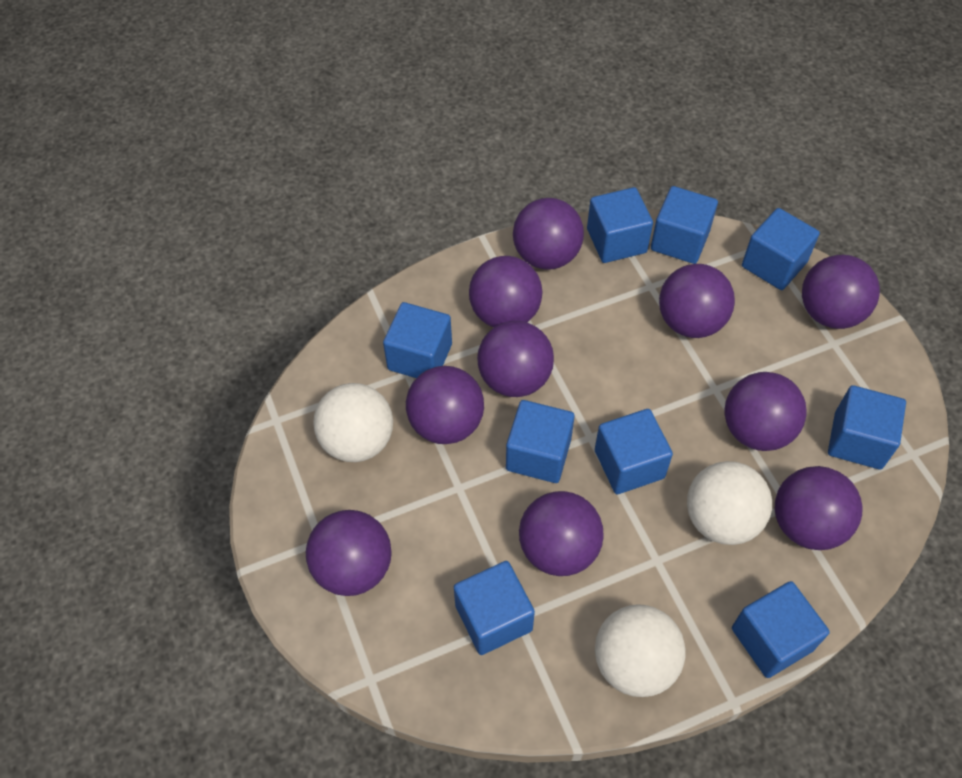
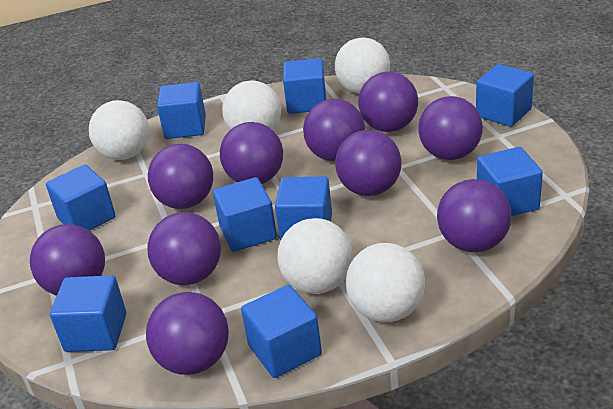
white ball: [313,383,393,462] [595,604,686,697] [687,461,772,545] = 3 -> [89,100,149,160] [222,80,281,130] [277,218,353,294] [335,38,390,94] [346,243,425,322] = 5

